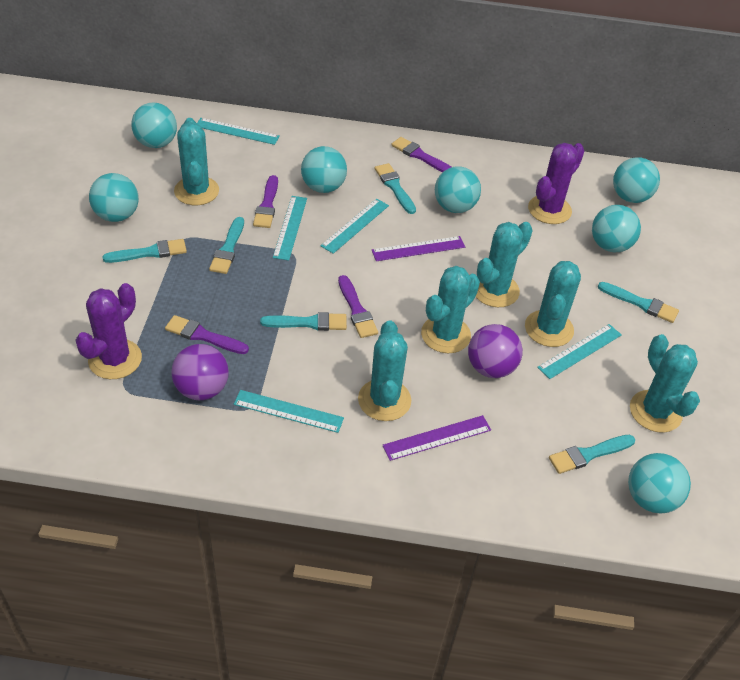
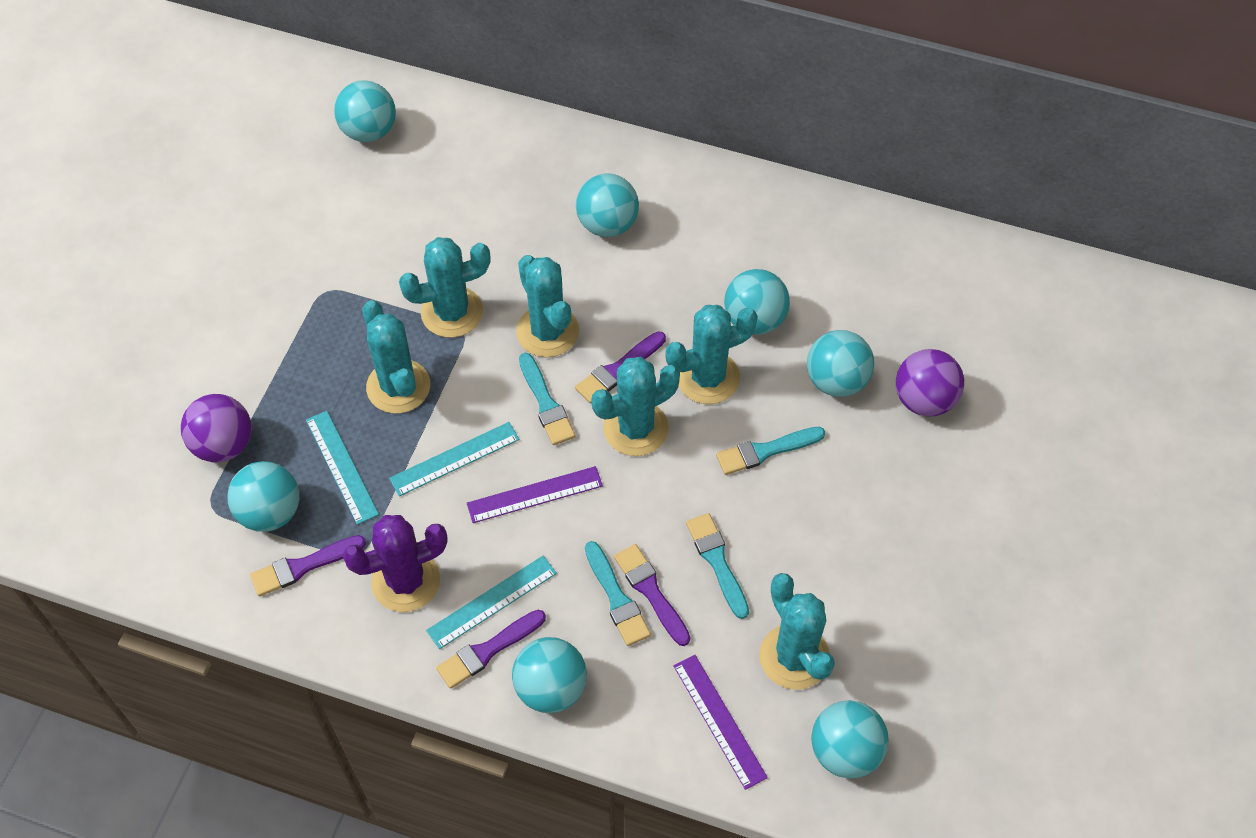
purple cactus: [75,283,142,379] [528,143,584,224] = 2 -> [343,515,447,612] = 1
turquoise brush: [102,239,187,263] [209,217,244,274] [260,312,347,331] [374,163,416,214] [549,435,635,474] [598,282,679,323] = 6 -> [519,353,575,445] [585,541,651,646] [686,513,749,619] [716,427,825,475] = 4
turquoise ruler: [197,118,280,145] [234,390,344,433] [273,196,307,260] [321,199,389,254] [537,324,622,379] = 5 -> [306,411,379,525] [389,422,520,496] [426,556,557,649] = 3

